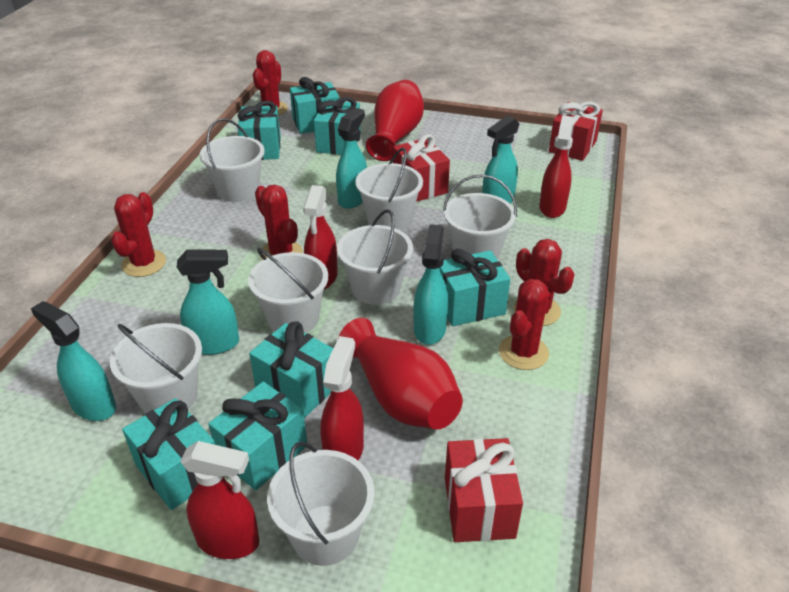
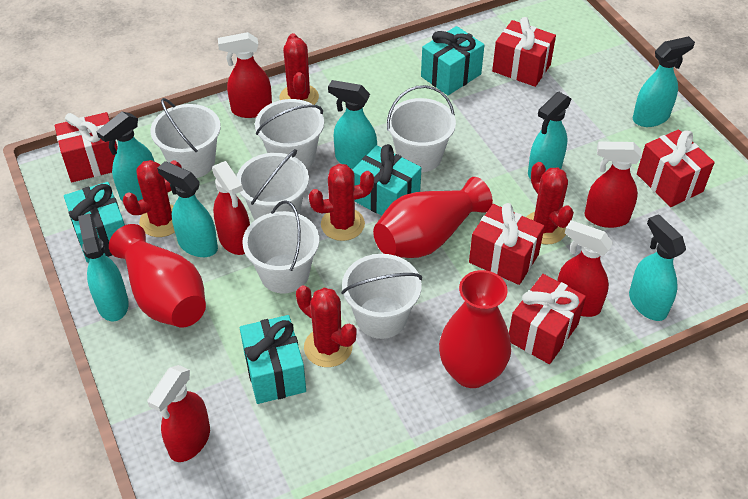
red gift: [393,134,450,202] [445,438,523,542] [549,102,603,161] = 3 -> [55,112,118,182] [469,203,545,285] [492,17,556,87] [509,274,586,364] [637,129,715,207] = 5
red spray bottle: [181,441,260,559] [303,185,338,289] [320,336,364,460] [539,115,574,218] = 4 -> [147,365,210,462] [212,161,250,255] [218,32,272,118] [557,220,613,317] [584,142,642,228] = 5
red vase: [338,318,463,430] [366,80,424,161] = 2 -> [109,224,206,328] [373,177,493,258] [439,270,511,388] = 3
turquoise gift: [122,398,215,510] [208,382,307,490] [238,101,281,160] [249,321,333,418] [290,77,340,134] [314,97,361,155] [439,249,510,327] = 7 -> [64,182,125,263] [240,315,306,404] [353,144,421,216] [421,26,484,95] = 4
turquoise spray bottle: [31,301,116,421] [177,250,239,355] [336,108,367,209] [413,224,448,345] [482,115,520,204] = 5 -> [78,213,129,321] [96,111,155,201] [157,161,218,257] [328,80,377,169] [528,92,572,179] [629,214,686,321] [633,36,695,127] = 7
white bucket: [110,323,202,413] [199,118,264,202] [248,248,328,333] [267,442,374,566] [337,209,413,305] [355,148,423,231] [443,174,517,260] = 7 -> [151,98,221,178] [237,149,309,220] [242,200,319,293] [255,99,324,169] [341,254,422,339] [387,85,456,172] = 6

